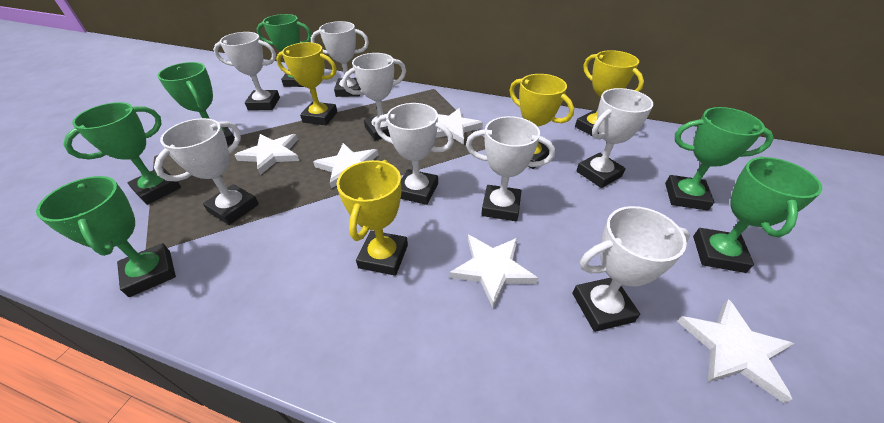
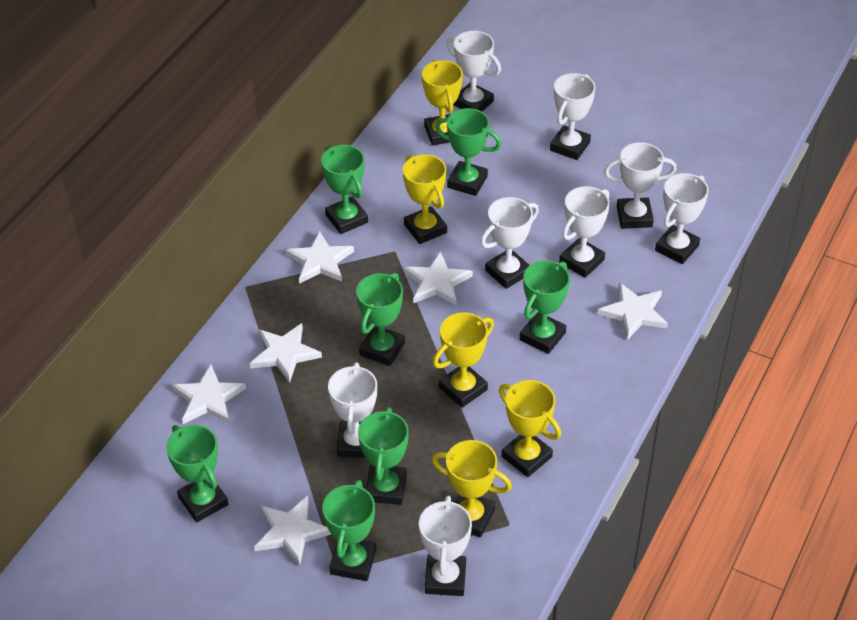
green trophy: [36,176,176,297] [63,102,181,205] [157,62,235,145] [256,14,312,87] [665,107,774,211] [693,157,822,273] = 6 -> [166,425,228,522] [321,145,368,234] [322,480,376,581] [356,273,405,366] [358,407,409,505] [435,108,501,196] [520,261,570,354] = 7
white star: [235,134,299,175] [313,143,378,189] [436,108,483,144] [449,235,538,308] [677,299,794,403] = 5 -> [172,364,246,424] [250,323,322,383] [254,495,331,566] [286,231,354,284] [404,251,473,305] [597,282,668,340] = 6
yellow trophy: [276,42,337,125] [337,160,408,276] [509,74,574,169] [575,50,644,136] = 4 -> [403,154,447,244] [422,60,463,146] [432,440,512,537] [433,312,494,408] [499,380,561,477] = 5

